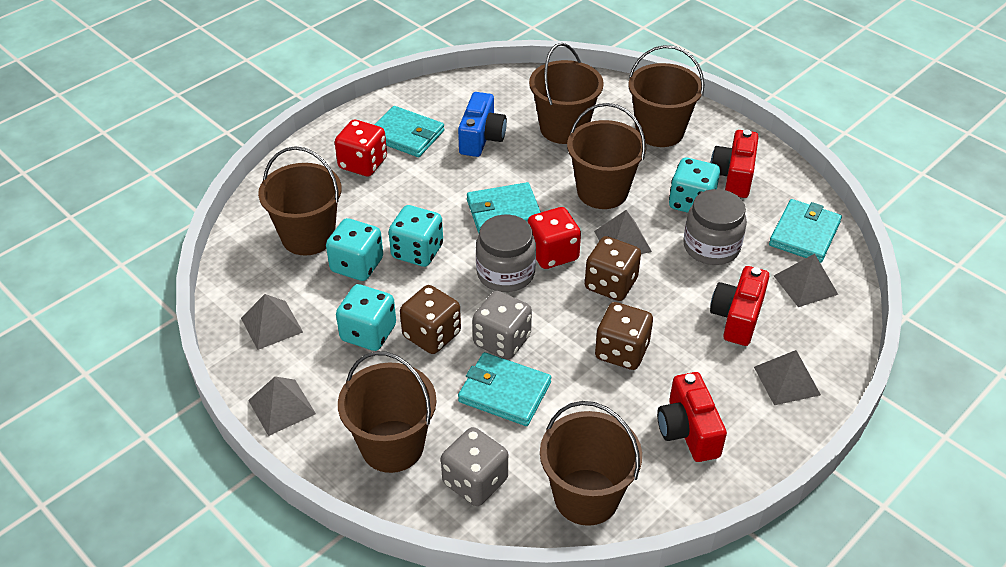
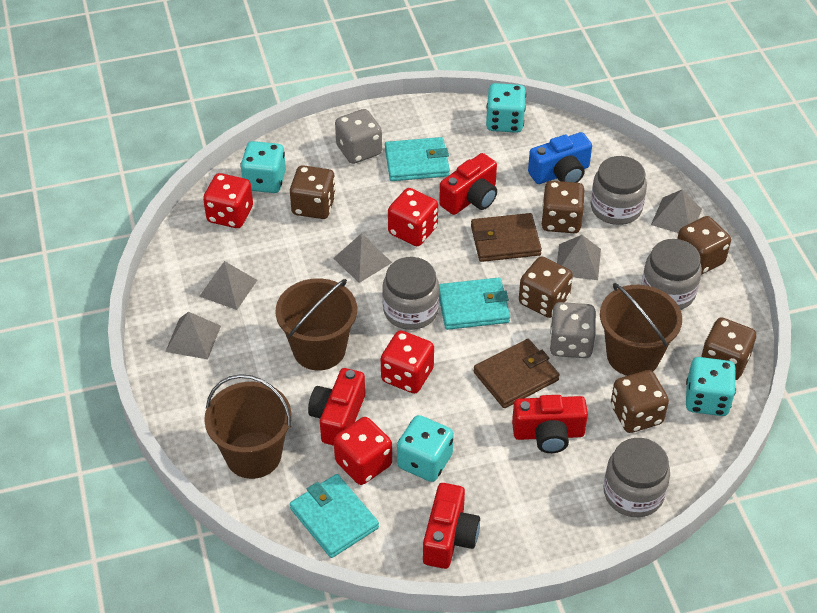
brown bucket: [258,146,342,256] [338,351,436,473] [529,43,604,144] [540,401,642,526] [567,103,646,209] [628,45,704,147] = 6 -> [204,374,292,479] [276,278,357,371] [600,283,682,376] = 3
brown dice: [400,285,461,354] [585,236,641,301] [595,302,653,370] = 3 -> [290,165,336,219] [519,256,573,318] [541,181,584,233] [611,370,669,433] [677,216,731,275] [701,317,756,380] = 6
brown wallet: none = 0 -> [471,213,542,262] [474,339,560,408] = 2
grey jar: [476,215,536,292] [683,189,747,265] = 2 -> [382,257,439,330] [591,156,647,225] [604,438,670,517] [642,239,702,310] = 4
red camera: [657,372,727,462] [710,130,759,198] [710,266,769,346] = 3 -> [308,368,365,446] [423,483,480,569] [439,153,497,215] [512,395,588,453] = 4
red dice: [335,120,387,176] [527,207,581,269] = 2 -> [203,173,253,228] [334,417,392,485] [381,330,434,393] [388,188,438,246] = 4
turquoise wallet: [375,106,445,157] [458,352,551,426] [467,182,541,233] [769,199,842,263] = 4 -> [290,474,379,558] [385,137,450,181] [439,278,510,330] = 3

